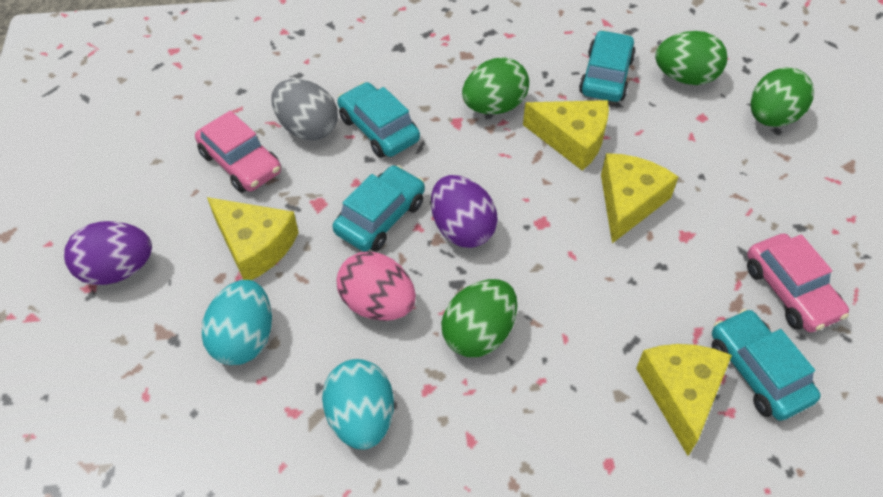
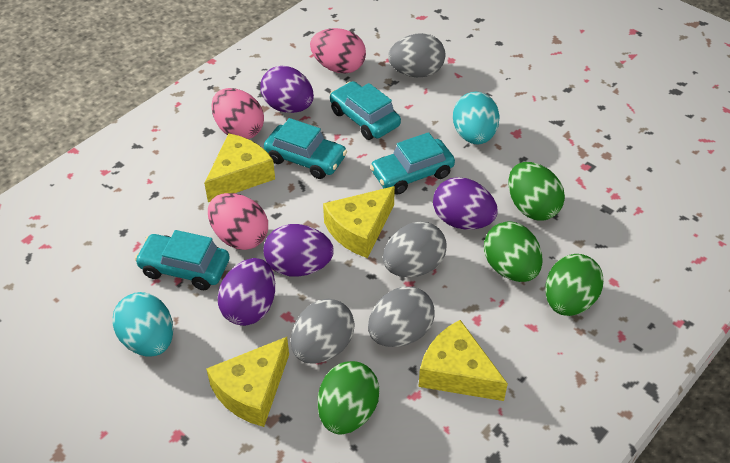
grey egg: [271,79,338,141] = 1 -> [291,299,355,364] [368,286,434,347] [383,222,447,277] [388,33,445,77] = 4
pink car: [195,111,281,193] [747,234,849,332] = 2 -> none = 0
pink egg: [337,251,416,321] = 1 -> [208,193,268,250] [211,88,264,139] [310,28,366,74] = 3
purple egg: [64,221,152,285] [431,175,498,248] = 2 -> [217,258,275,326] [260,66,314,113] [263,224,334,277] [433,177,498,230] = 4

